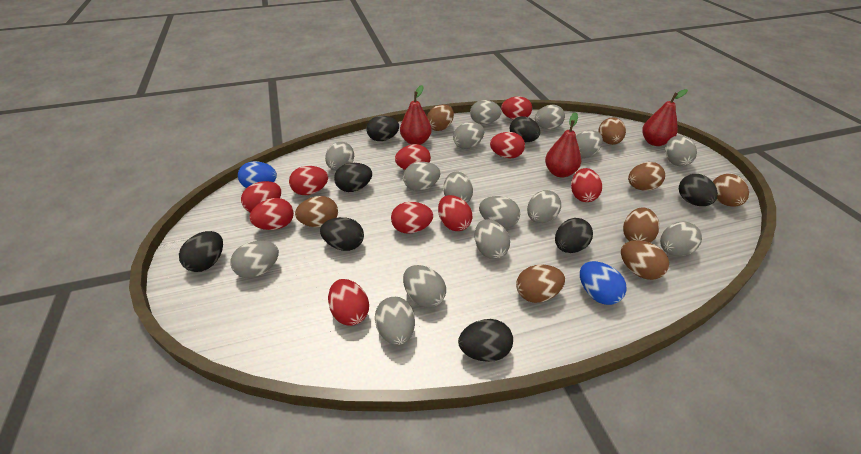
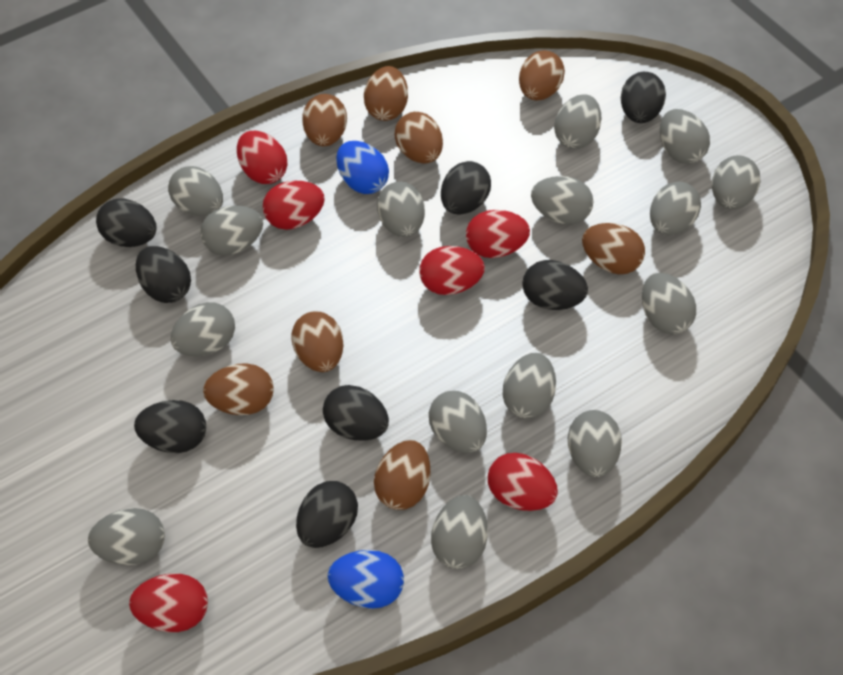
red egg: [241,181,281,213] [249,198,294,230] [289,166,328,195] [328,279,369,326] [391,202,433,234] [395,144,431,170] [438,195,472,231] [490,132,525,159] [501,96,532,120] [571,168,602,202] = 10 -> [129,573,208,632] [237,131,288,184] [263,181,325,230] [419,246,485,295] [466,210,530,258] [488,453,558,511] = 6
red pear: [400,85,432,145] [545,112,581,178] [642,89,688,146] = 3 -> none = 0

